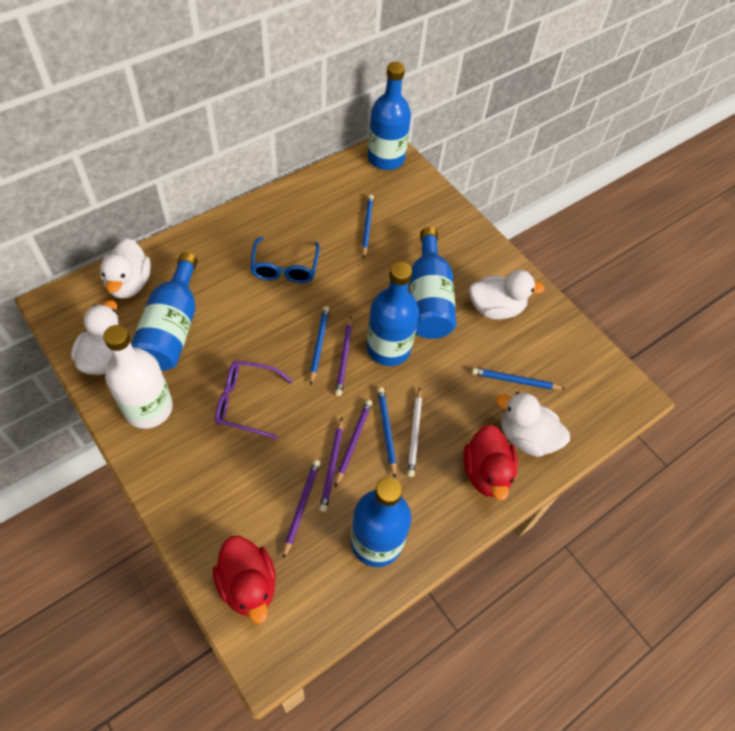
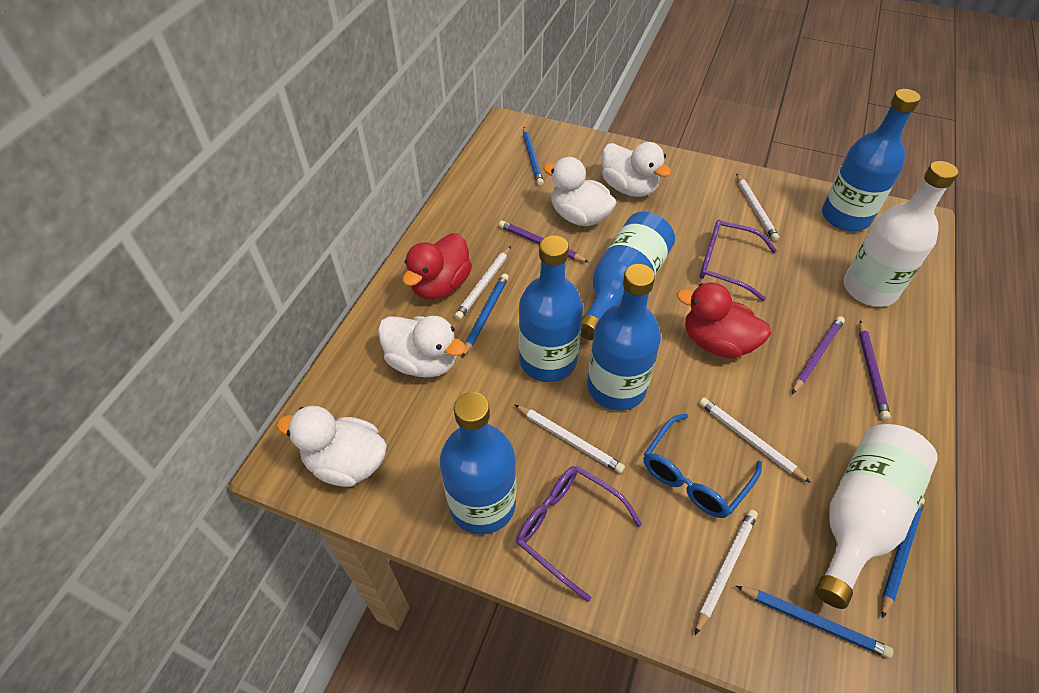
purple glasses: [215,361,293,439] = 1 -> [516,466,642,602] [699,220,777,301] = 2
purple pencil: [283,460,320,559] [319,418,343,512] [335,316,352,396] [335,400,372,487] = 4 -> [499,220,589,262] [792,316,845,394] [859,320,891,420] = 3
white bottle: [103,325,173,429] = 1 -> [815,424,938,609] [844,161,958,307] = 2
white pencil: [407,388,422,477] = 1 -> [454,246,511,320] [514,404,625,474] [695,509,758,635] [699,397,811,483] [736,174,779,241] = 5

